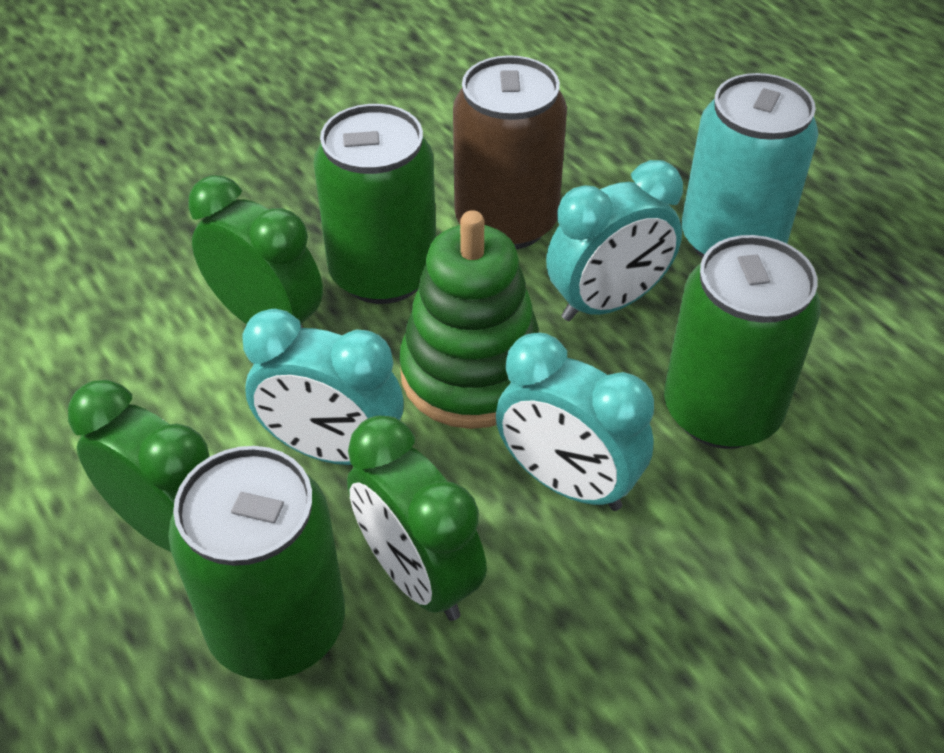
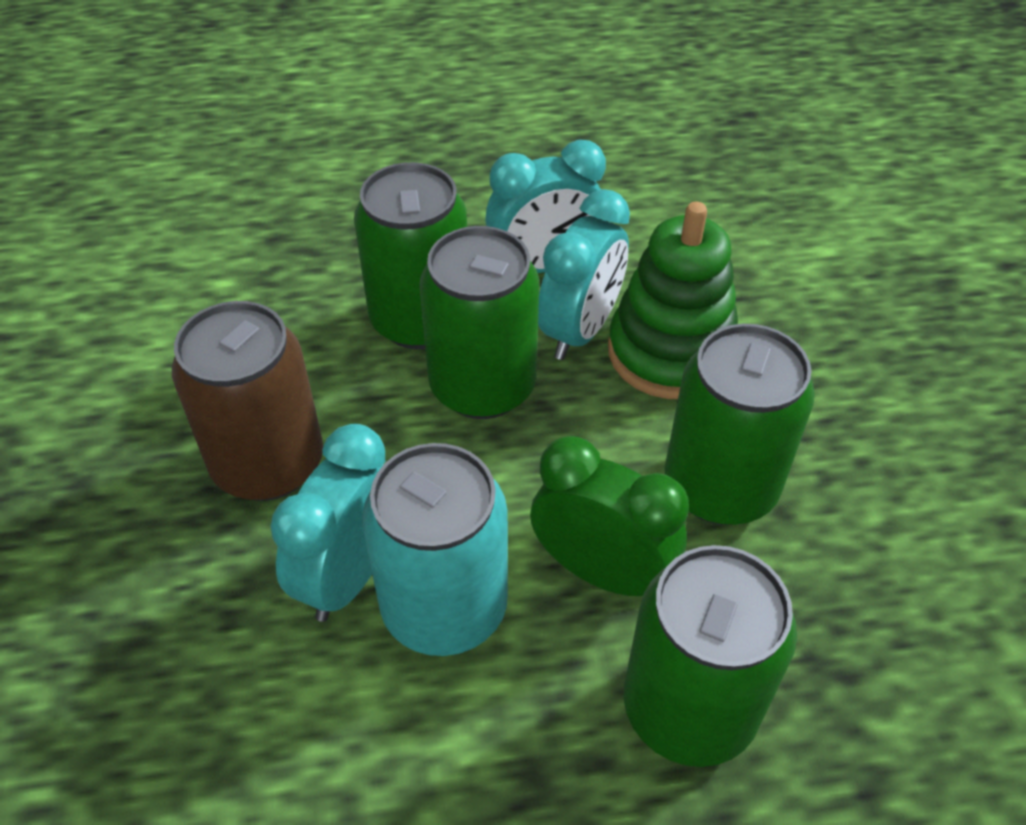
green can: [168,446,345,680] [313,104,436,304] [664,235,821,449] = 3 -> [354,162,467,349] [419,226,539,419] [624,545,797,767] [665,324,815,525] = 4
green clock: [68,380,209,552] [188,175,323,328] [347,416,487,621] = 3 -> [530,436,689,596] = 1

